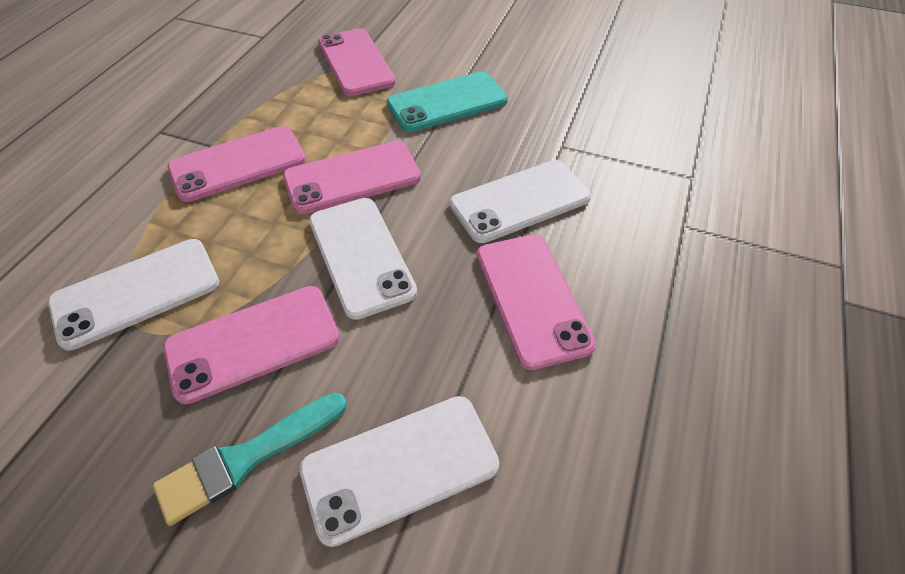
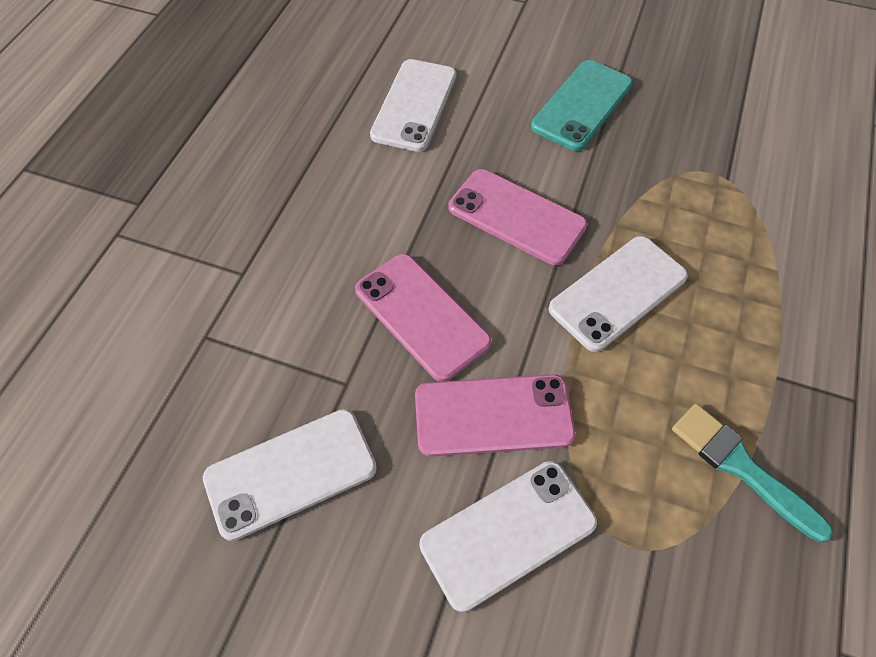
pink phone: [163,286,340,404] [168,126,306,202] [283,141,421,214] [318,28,396,96] [477,235,596,370] = 5 -> [355,254,492,382] [415,374,575,457] [449,169,587,265] = 3

